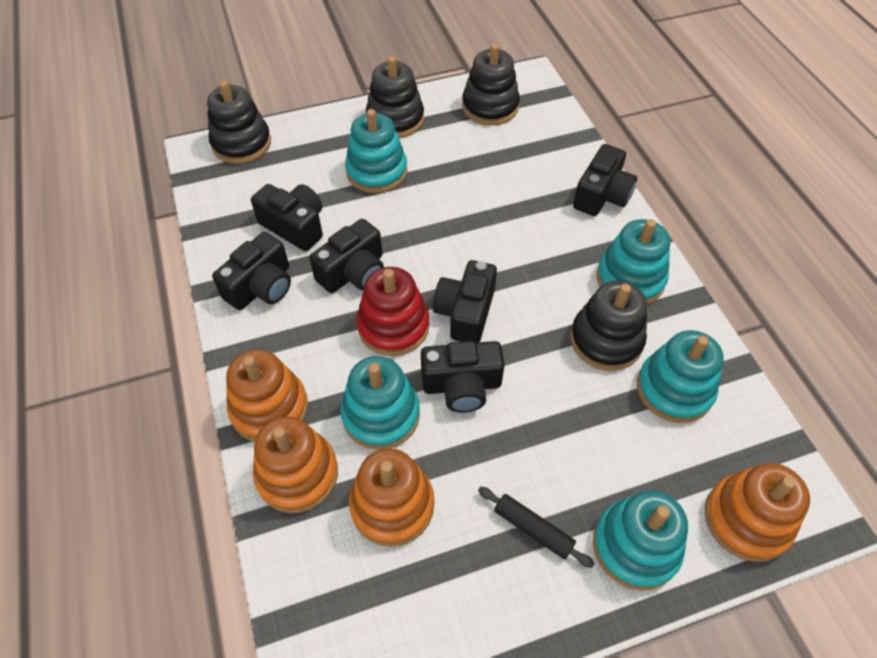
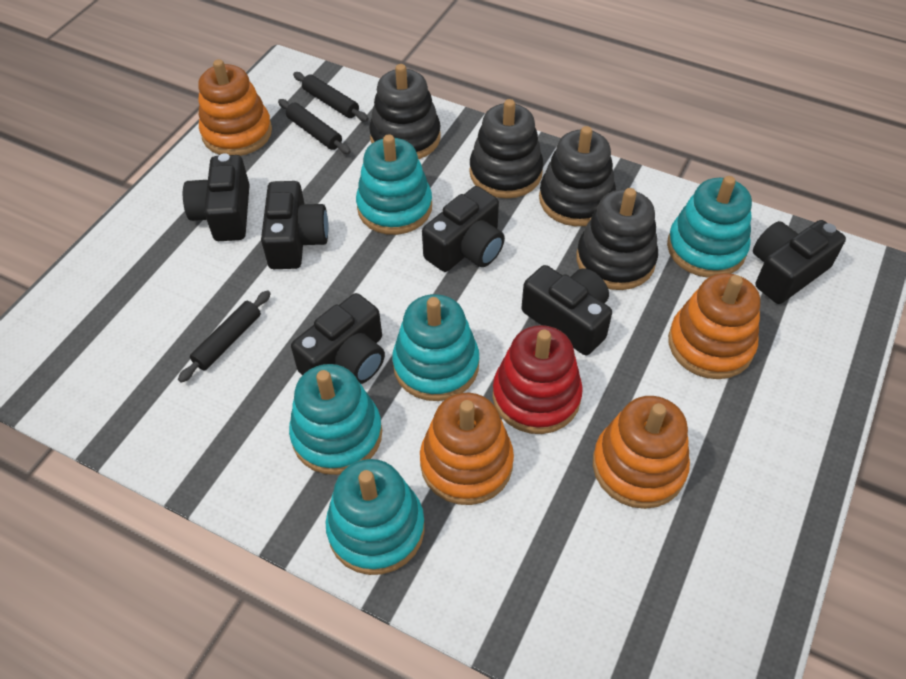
black rolling pin: [478,486,595,568] = 1 -> [178,290,271,383] [278,99,351,154] [293,72,369,122] = 3

